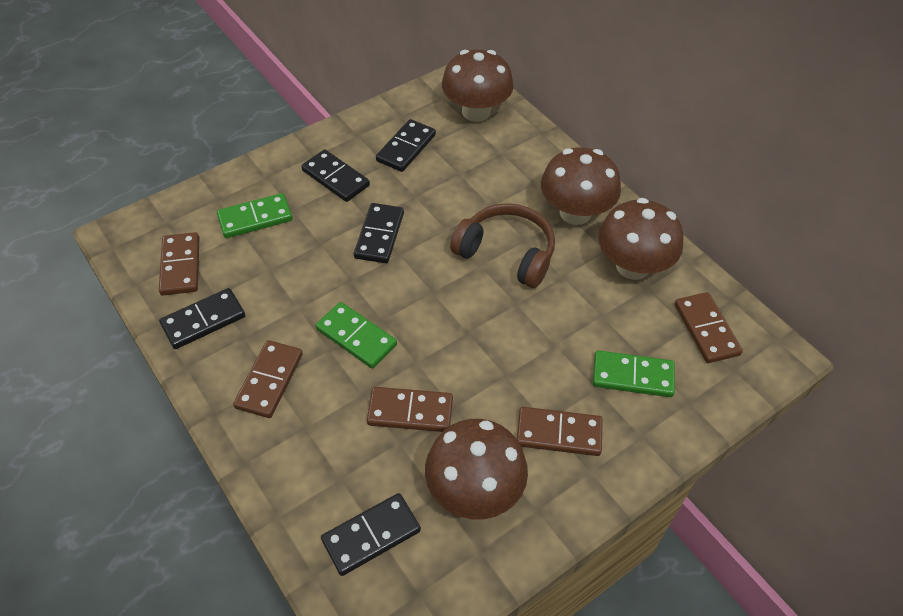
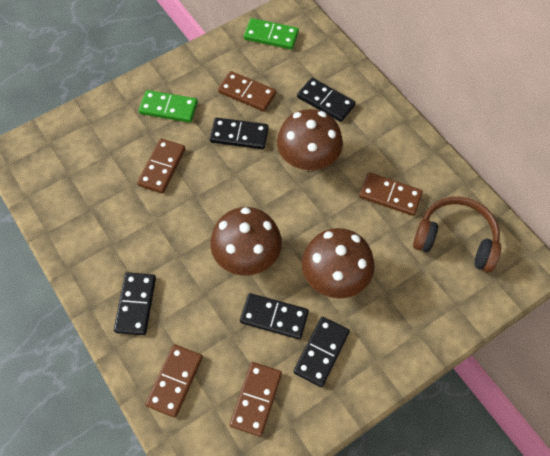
brown mushroom: [425,419,528,519] [442,50,514,122] [541,147,621,225] [598,198,684,280] = 4 -> [210,207,282,276] [277,109,343,171] [302,228,375,299] = 3
green domino: [217,193,293,238] [316,302,397,368] [593,350,675,397] = 3 -> [139,90,198,123] [244,18,299,50] = 2

